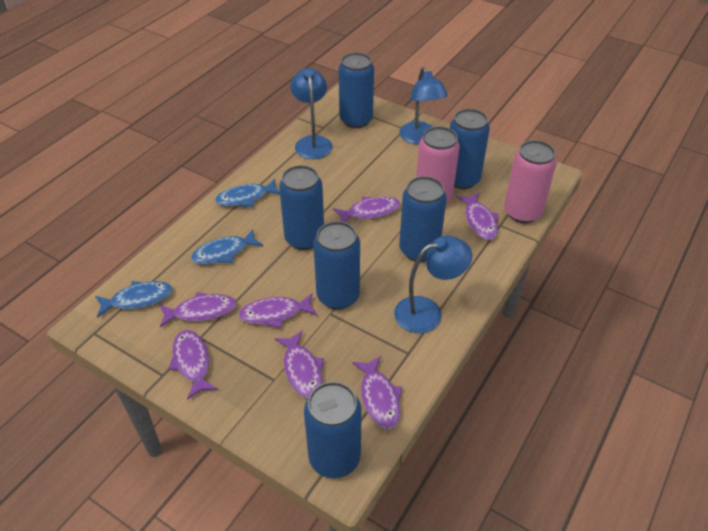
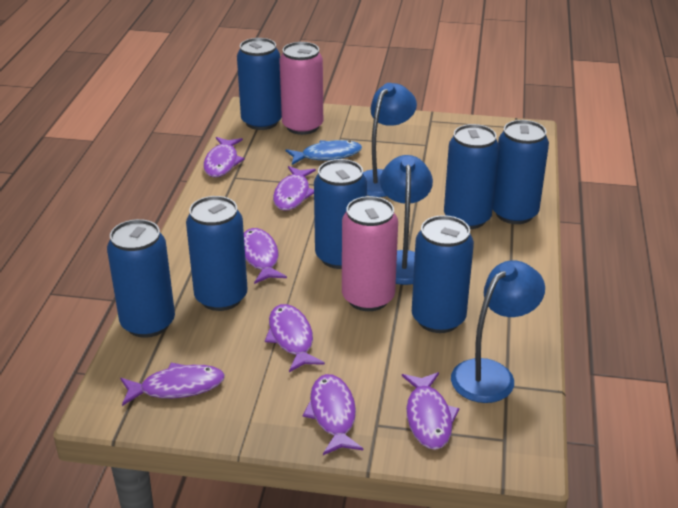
blue can: [279,165,324,250] [304,382,362,478] [313,221,360,310] [339,52,374,128] [399,176,447,262] [450,109,490,189] = 6 -> [107,219,175,338] [186,196,248,311] [237,38,282,130] [314,159,367,269] [412,215,474,333] [444,124,499,229] [493,120,549,224] = 7
blue fish: [95,281,173,318] [191,229,263,264] [215,179,280,207] = 3 -> [286,140,362,165] = 1

